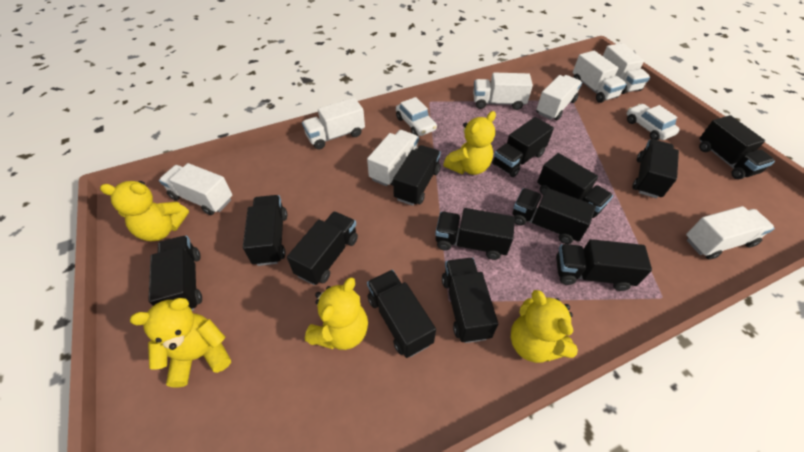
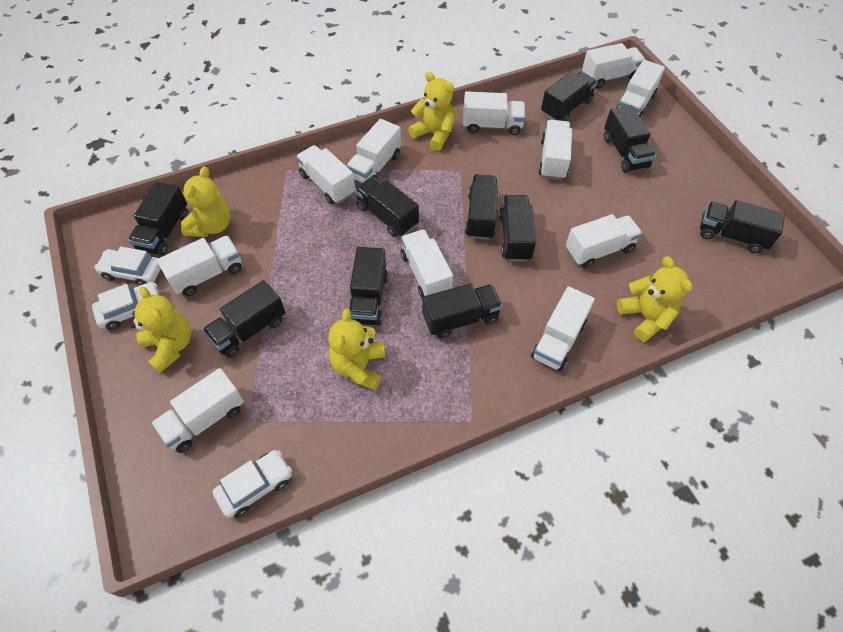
black truck: [148,236,202,311] [243,195,287,266] [287,211,358,285] [367,270,436,358] [393,145,441,206] [435,208,515,260] [442,258,498,343] [492,117,554,177] [513,188,596,244] [537,153,613,218] [556,239,652,291] [632,139,679,198] [699,115,775,179] = 13 -> [128,181,188,256] [203,280,285,358] [349,247,388,325] [355,176,419,237] [422,283,503,338] [465,174,498,240] [499,195,536,261] [541,71,598,121] [604,105,656,173] [700,200,785,253] = 10
white car: [396,97,437,136] [627,104,680,140] = 2 -> [92,282,159,330] [95,247,161,285] [213,450,292,518] = 3
white truck: [159,163,232,215] [302,97,365,149] [367,130,419,186] [473,73,533,110] [536,75,582,120] [573,51,627,103] [603,43,650,94] [686,206,775,260] = 8 -> [151,368,244,453] [157,235,242,296] [296,145,355,204] [346,119,401,183] [401,229,453,298] [463,91,526,135] [531,286,595,371] [538,120,572,180] [566,214,642,268] [582,43,645,88] [616,60,665,118] = 11

